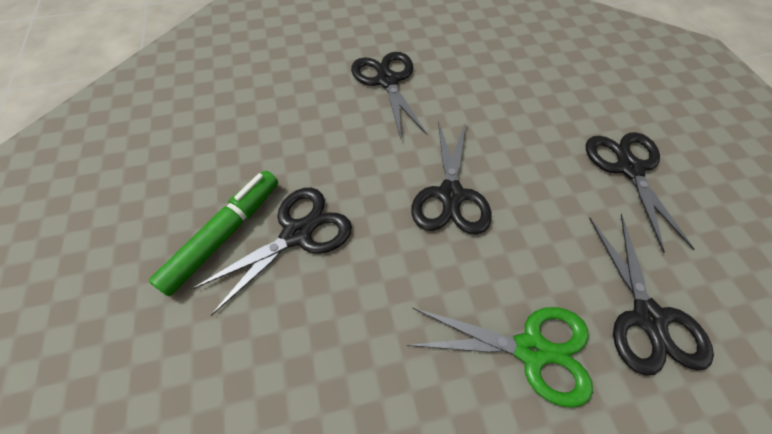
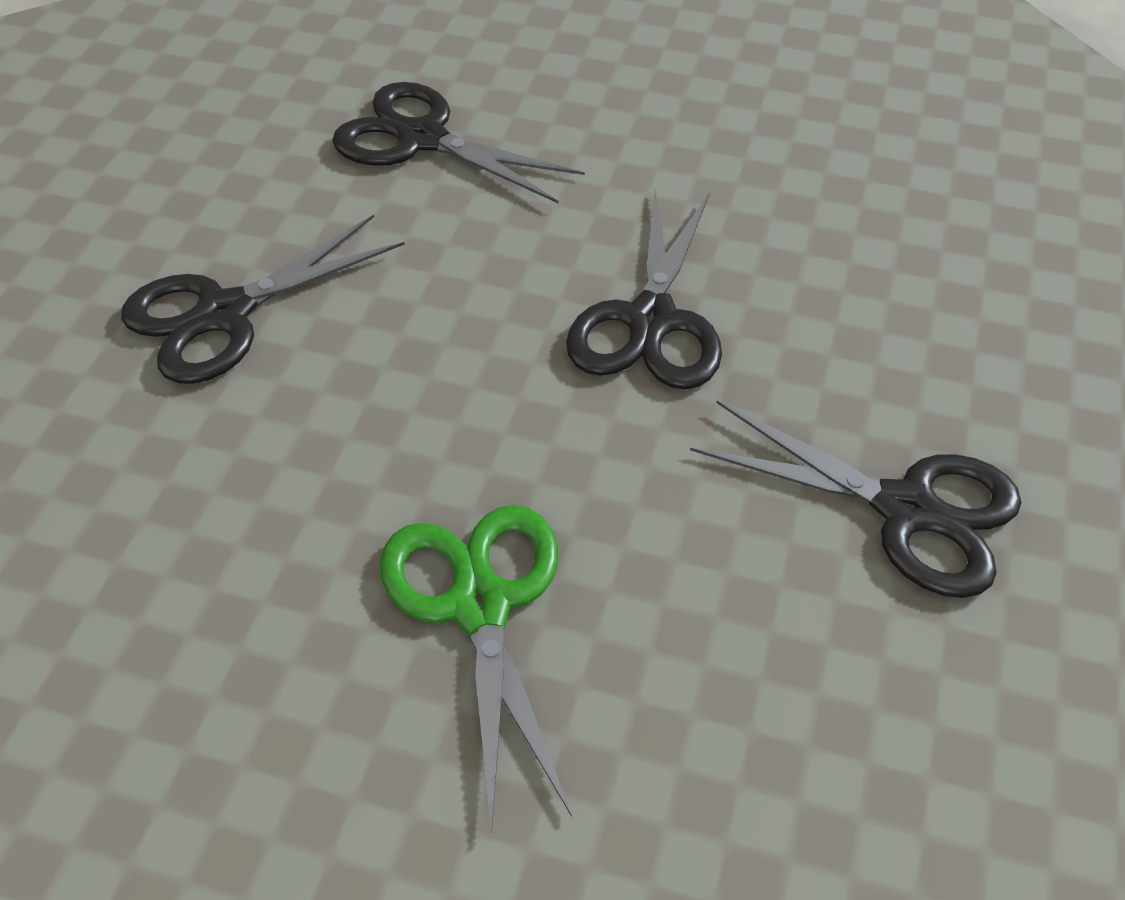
black scissors: [192,188,352,316] [351,52,428,138] [411,121,491,234] [586,132,695,253] [589,214,714,376] = 5 -> [121,215,405,384] [332,82,585,204] [566,189,722,389] [690,401,1022,598] = 4
green marker: [149,171,278,296] = 1 -> none = 0

